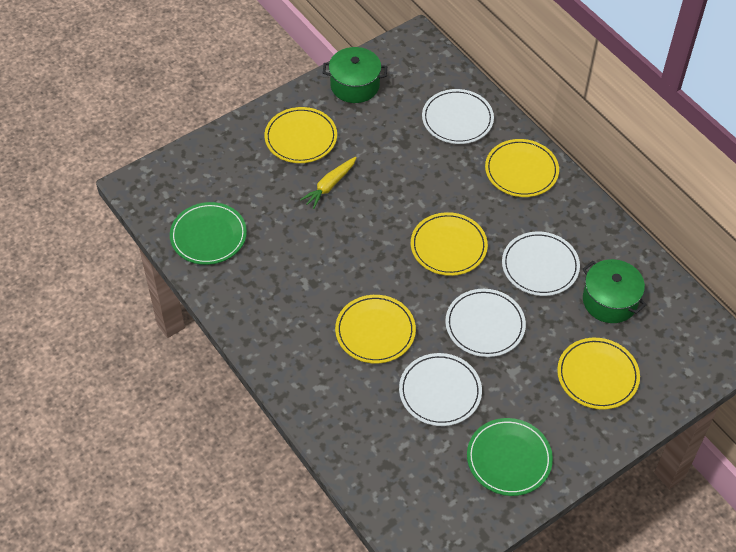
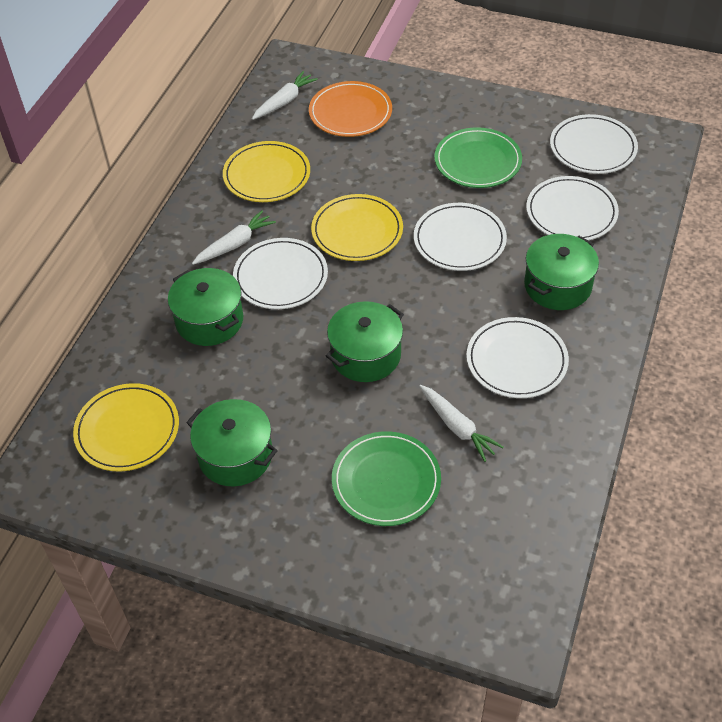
green pot: [323,47,387,103] [583,259,647,323] = 2 -> [168,268,243,346] [186,399,278,486] [326,301,404,382] [524,234,599,310] = 4
orange plate: none = 0 -> [309,81,392,137] = 1
white carrot: none = 0 -> [192,210,276,265] [252,71,318,120] [419,385,503,462] = 3
white plate: [399,353,482,426] [422,89,494,144] [445,289,526,357] [502,232,580,296] = 4 -> [233,238,328,309] [414,203,507,271] [466,317,569,398] [526,176,619,240] [550,114,638,174] = 5
yellow carrot: [300,157,357,209] = 1 -> none = 0
yellow plate: [265,107,337,163] [335,295,416,364] [411,212,488,276] [485,139,559,197] [557,338,640,409] = 5 -> [73,383,179,472] [223,141,310,202] [311,194,403,261] = 3

